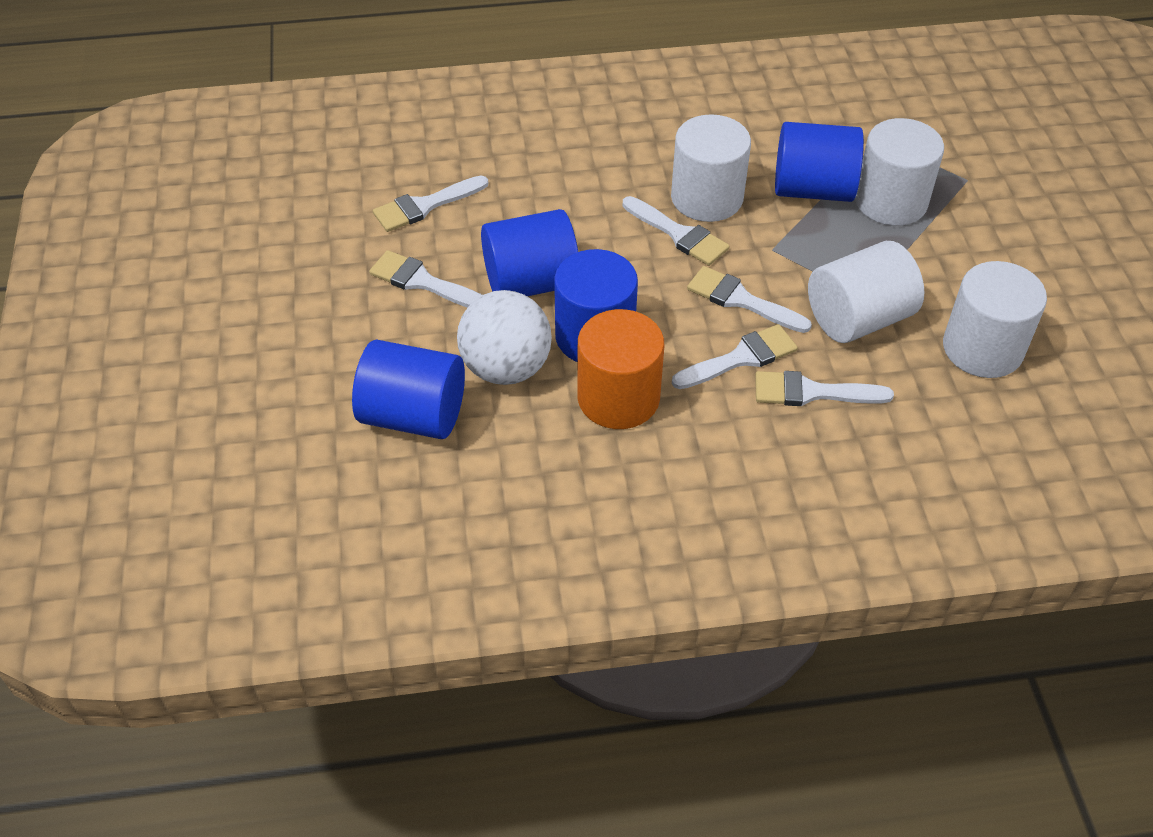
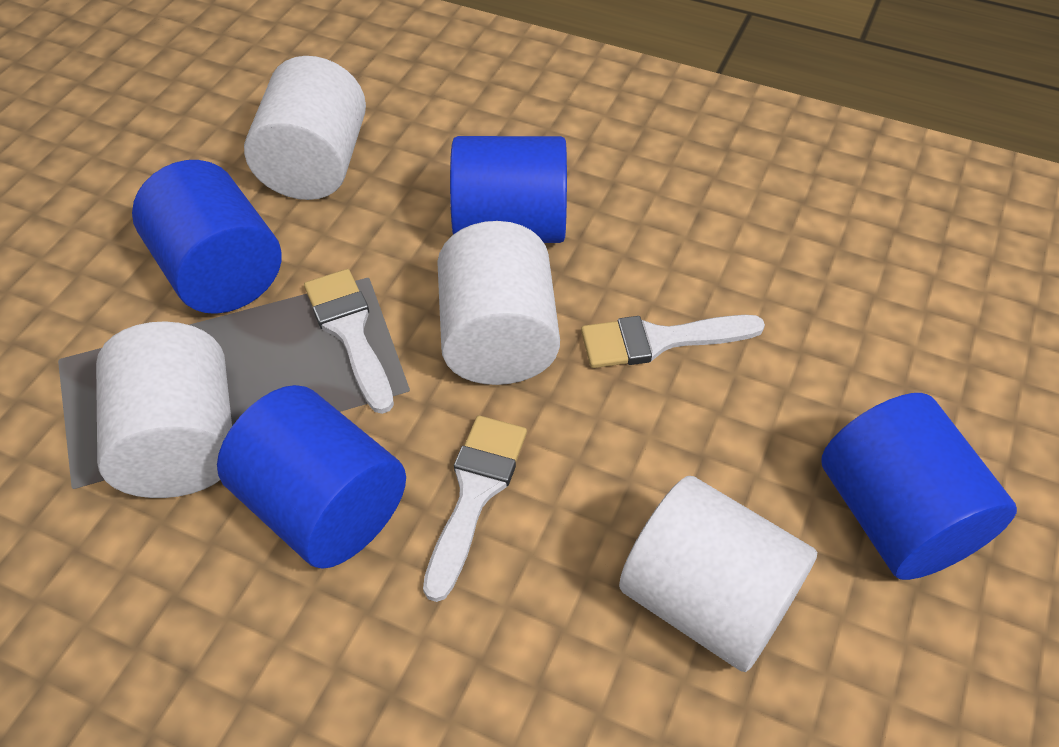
orange cylinder: [577,309,664,429] = 1 -> none = 0
white ball: [457,290,552,385] = 1 -> none = 0
white brush: [369,250,482,308] [373,176,488,232] [623,196,730,266] [672,324,798,389] [687,266,812,333] [755,371,894,406] = 6 -> [304,269,394,414] [423,415,527,602] [581,315,765,368] = 3

